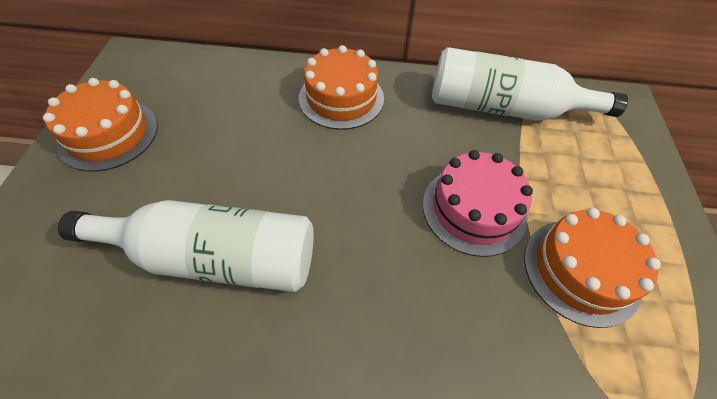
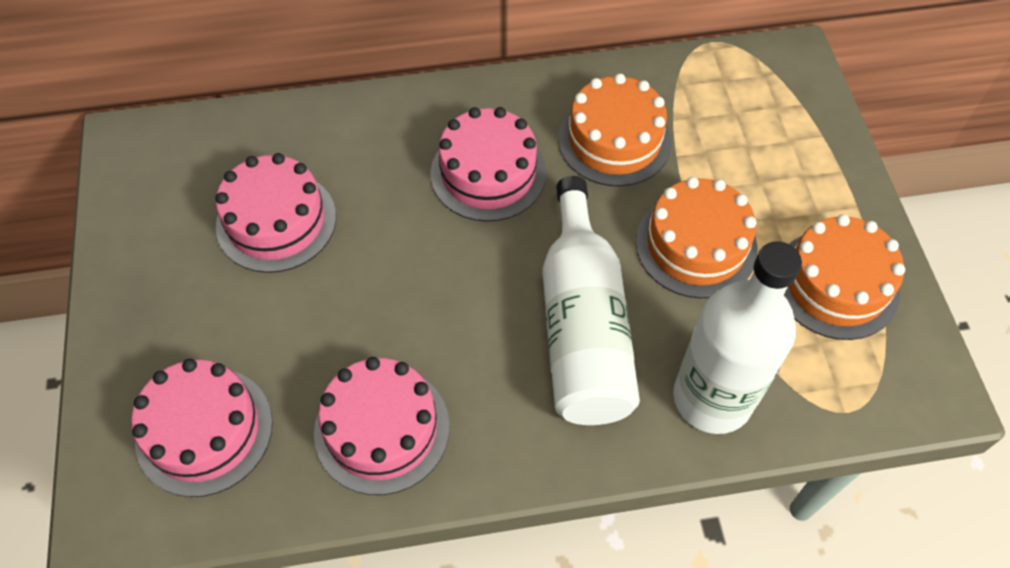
pink cake: [423,150,533,257] = 1 -> [131,359,273,497] [215,153,336,273] [314,357,450,495] [431,107,546,222] = 4

